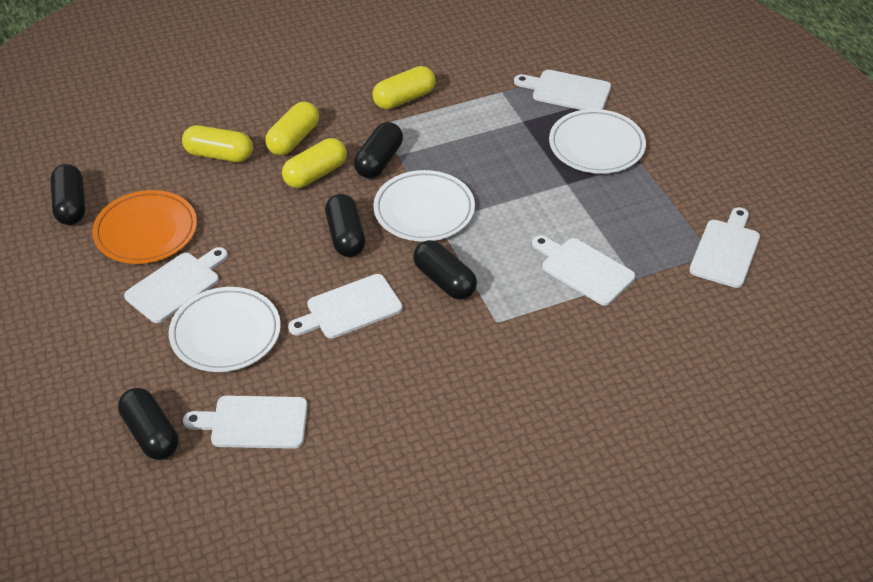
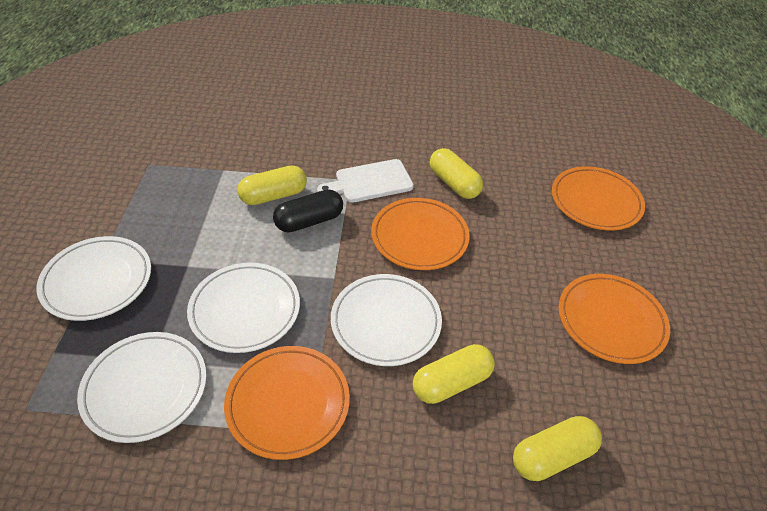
black capsule: [50,164,85,225] [118,388,178,460] [325,194,366,257] [354,122,403,178] [413,240,477,300] = 5 -> [273,189,343,232] = 1
orange plate: [92,190,197,264] = 1 -> [224,346,350,460] [371,198,470,270] [552,166,645,230] [559,274,670,364] = 4
white cutting board: [124,247,228,323] [183,395,308,449] [288,274,403,339] [514,70,611,110] [532,235,636,306] [689,207,760,288] = 6 -> [317,159,414,203] = 1
white plate: [169,287,281,372] [373,170,475,242] [549,109,646,174] = 3 -> [37,236,151,321] [77,332,207,443] [187,263,300,353] [331,274,442,366] = 4

